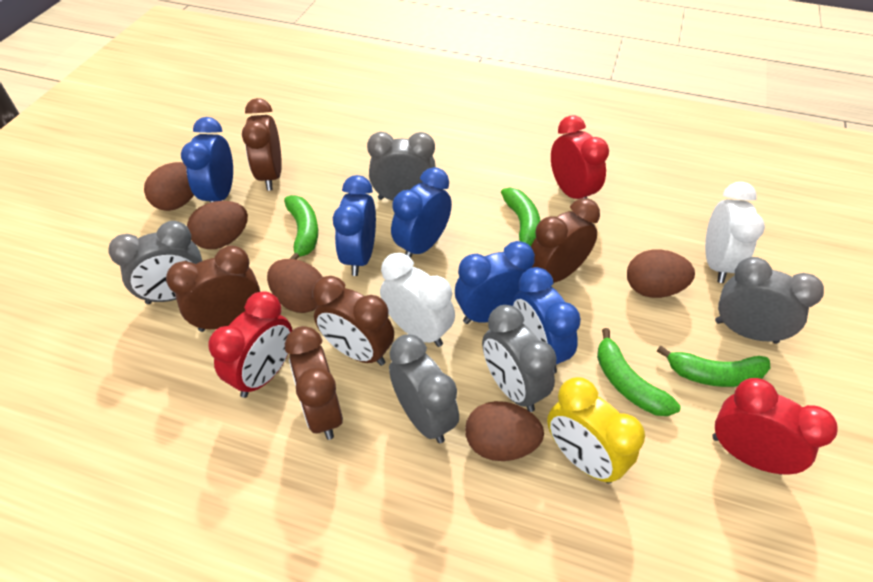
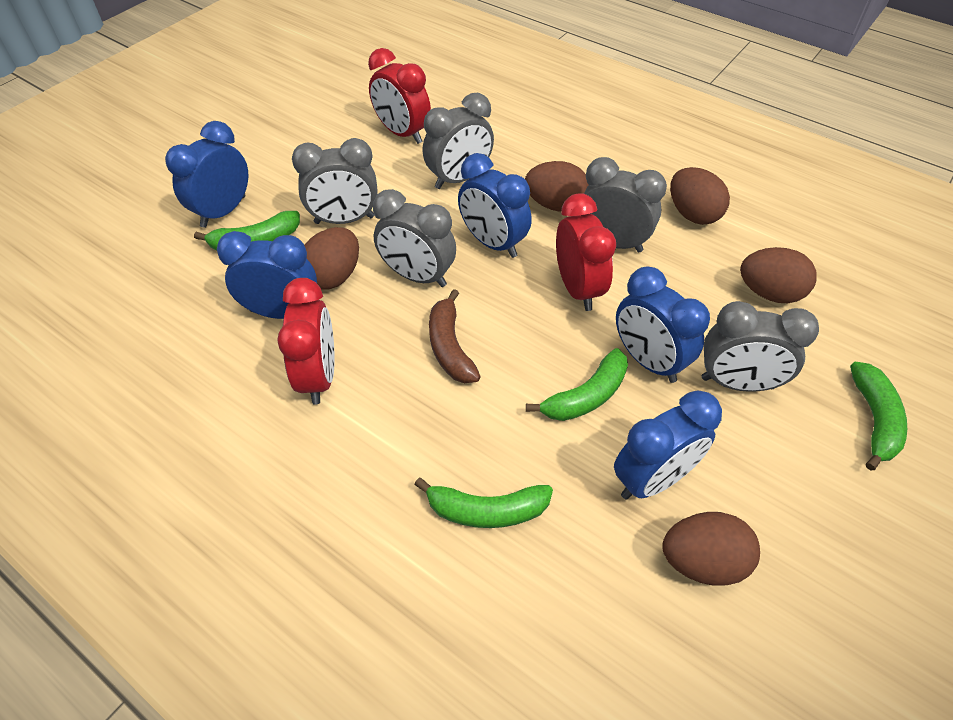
brown banana: none = 0 -> [429,289,481,383] = 1
brown clock: [166,245,260,332] [242,98,282,191] [285,326,343,440] [312,276,394,366] [531,198,600,283] = 5 -> none = 0
white clock: [380,253,455,347] [705,182,765,283] = 2 -> none = 0
yellow clock: [547,377,645,484] = 1 -> none = 0

